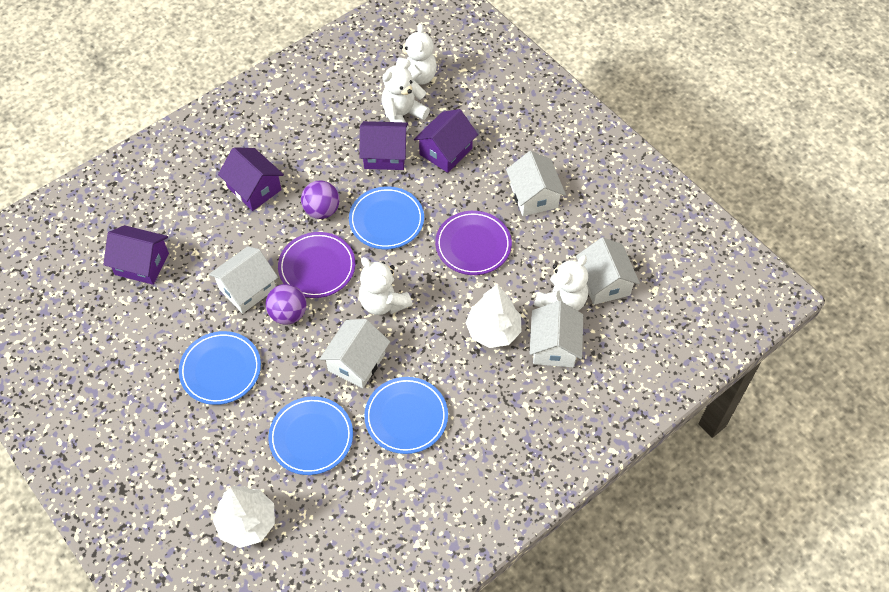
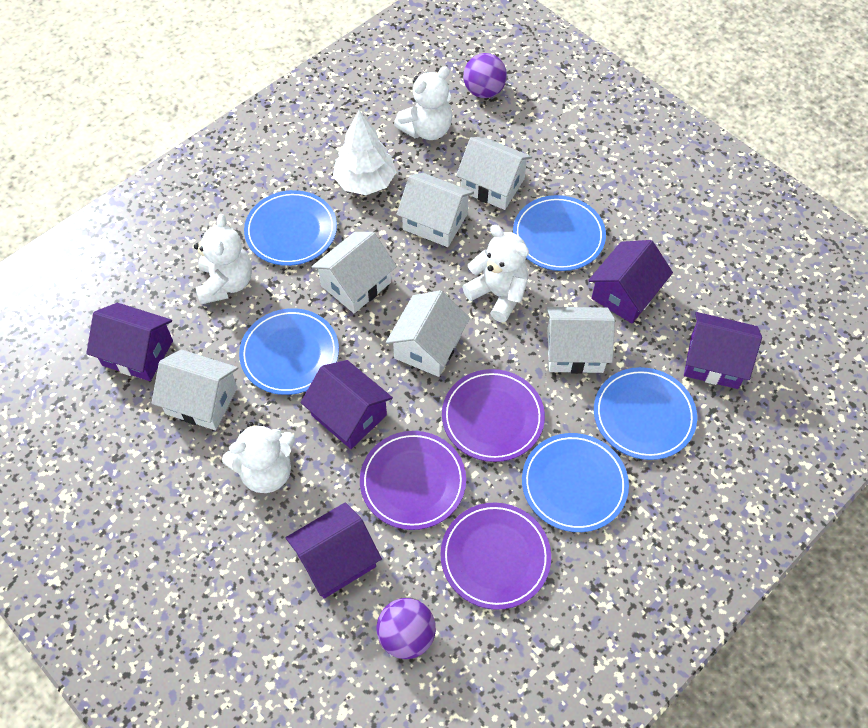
blue plate: [179,331,261,405] [268,396,353,475] [349,187,424,249] [364,377,448,454] = 4 -> [239,308,339,395] [244,190,337,266] [513,195,606,271] [522,433,629,532] [594,367,697,460] = 5
purple house: [103,225,169,285] [218,147,284,211] [359,121,408,170] [414,109,478,173] = 4 -> [86,303,173,381] [286,502,382,599] [301,360,393,449] [588,240,673,323] [684,312,762,389] = 5
purple plate: [278,232,355,298] [435,211,512,275] = 2 -> [360,431,466,530] [440,503,551,610] [442,369,545,462] = 3
white house: [209,246,278,314] [320,319,390,388] [506,151,566,216] [529,301,583,367] [576,237,640,305] = 5 -> [152,349,238,430] [311,232,397,313] [386,290,470,377] [396,173,474,247] [456,137,532,210] [546,307,615,374] = 6
white tree: [213,486,275,548] [466,284,521,348] = 2 -> [333,110,396,195] = 1

